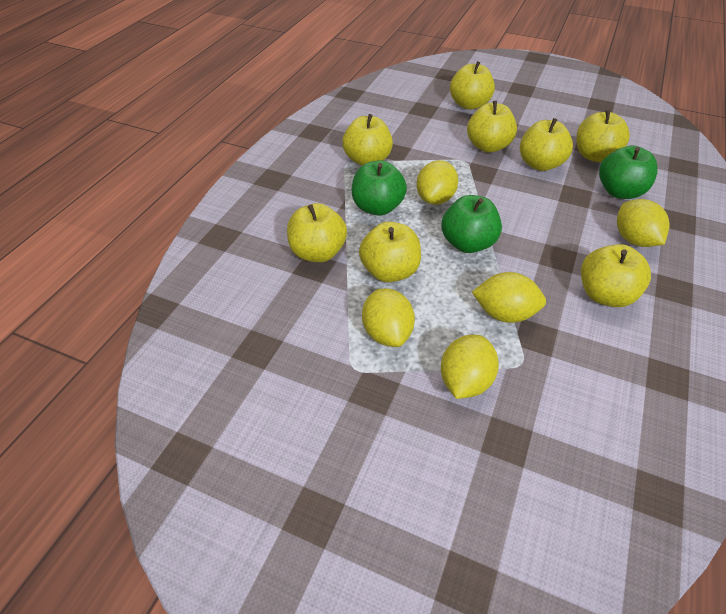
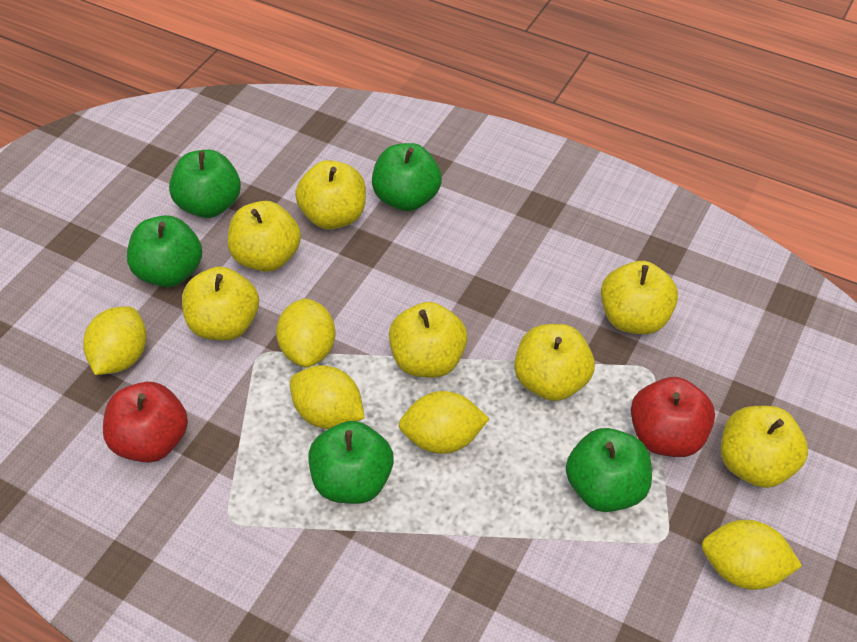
green apple: [352,160,407,216] [441,195,502,253] [599,145,658,199] = 3 -> [127,215,202,287] [169,150,241,218] [309,421,393,504] [372,143,442,211] [566,428,652,512] = 5
red apple: none = 0 -> [103,382,188,463] [631,377,715,457] = 2
yellow apple: [287,203,347,262] [342,114,393,166] [359,222,421,282] [450,61,495,110] [467,101,517,152] [520,118,573,171] [577,110,630,162] [581,244,651,307] = 8 -> [182,267,259,340] [228,201,301,272] [295,160,366,229] [389,302,467,378] [514,324,595,401] [601,261,678,334] [721,406,808,488] = 7

